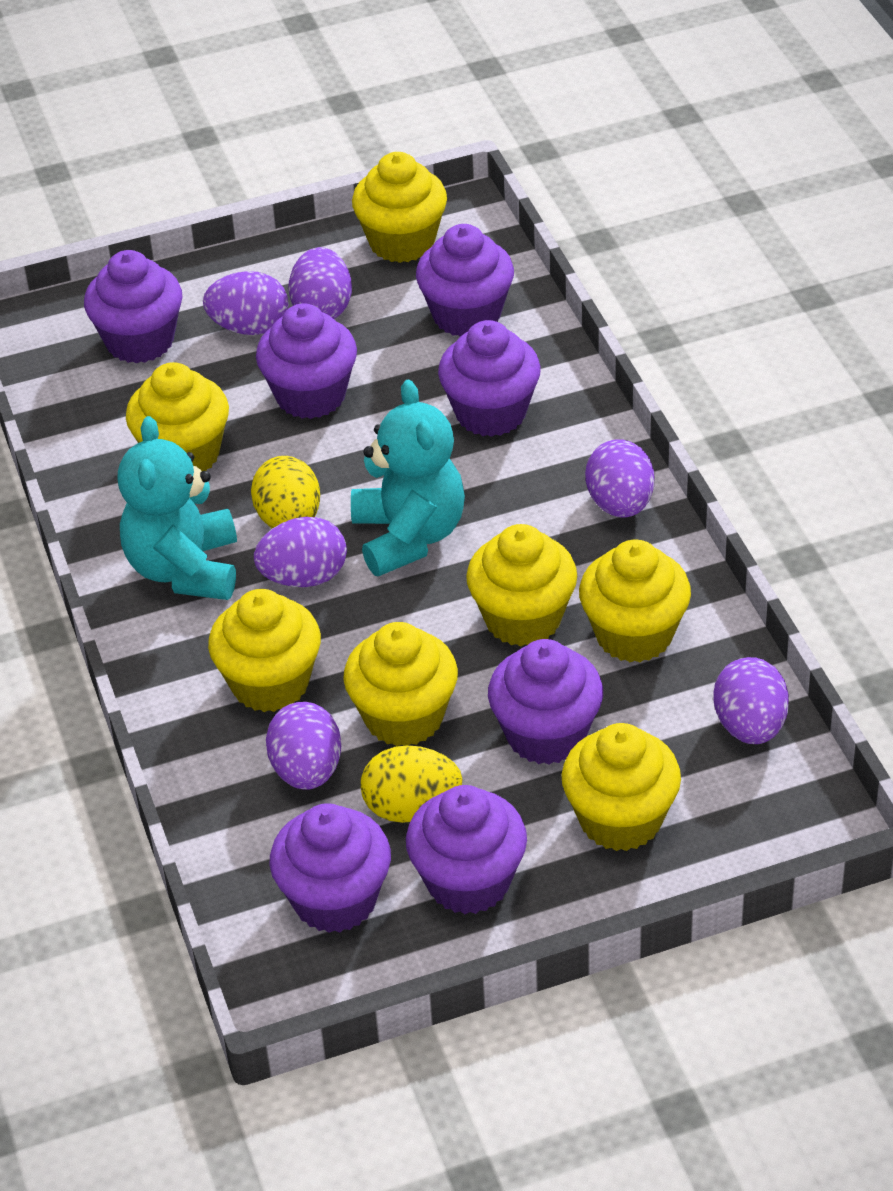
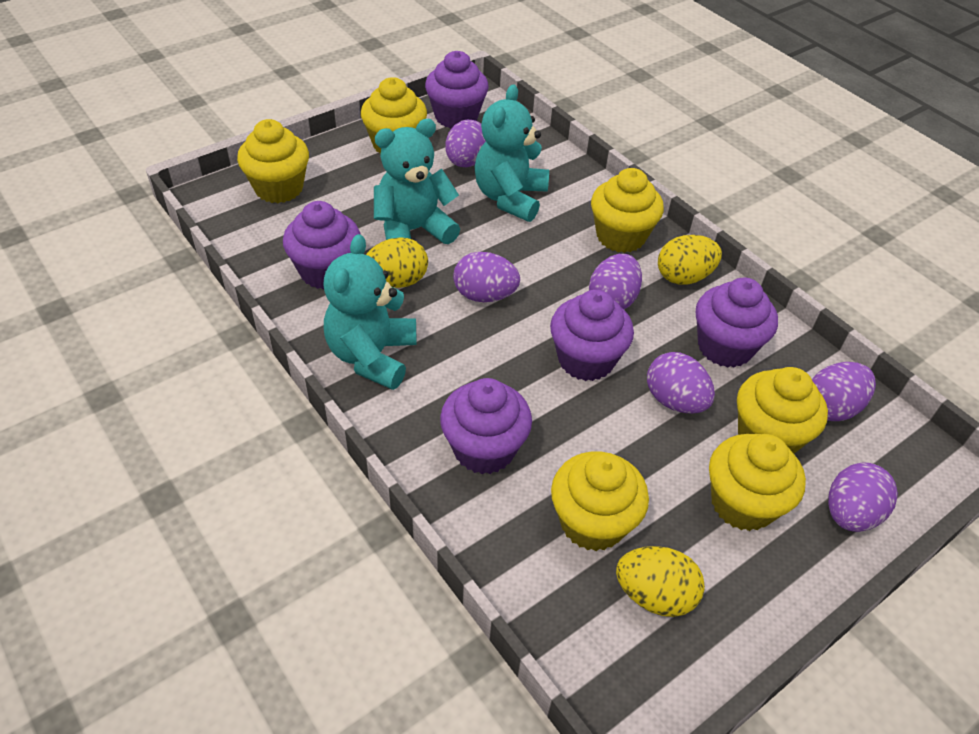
purple cupcake: [84,250,182,363] [256,303,357,419] [270,803,391,933] [406,785,527,914] [416,224,514,337] [438,320,541,437] [488,639,603,765] = 7 -> [283,201,361,289] [425,51,489,129] [440,378,532,474] [550,290,634,381] [696,278,778,368] = 5
turquoise teddy bear: [117,416,237,600] [351,379,465,576] = 2 -> [323,234,416,390] [374,119,460,244] [474,84,549,222] = 3
yellow cupcake: [126,362,229,471] [208,589,321,712] [343,622,458,747] [352,152,447,263] [466,524,577,647] [561,723,681,851] [579,540,691,662] = 7 -> [237,119,309,203] [361,77,427,154] [551,451,649,551] [591,168,664,253] [709,434,806,531] [737,367,828,453] = 6
yellow egg: [251,456,320,529] [361,745,462,823] = 2 -> [366,237,428,288] [616,546,705,617] [658,235,722,285] = 3

